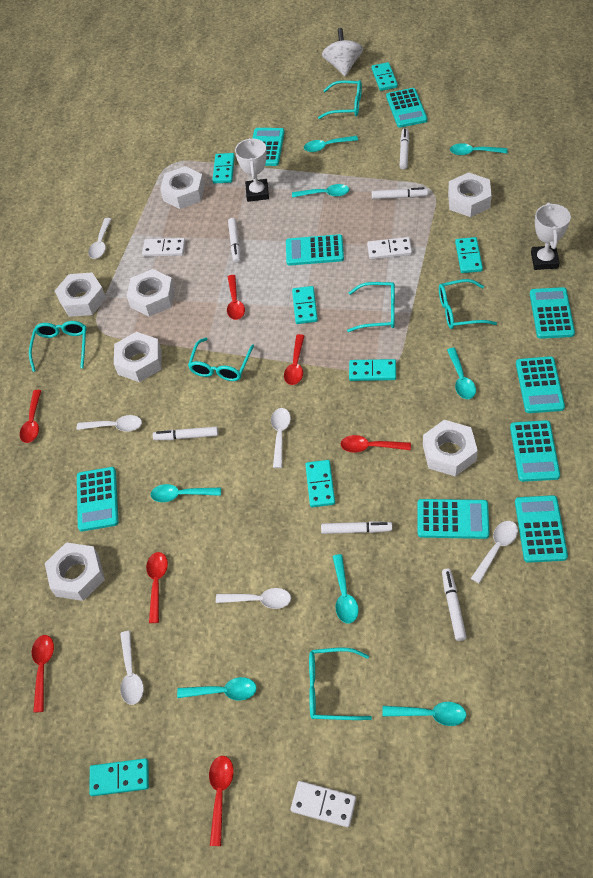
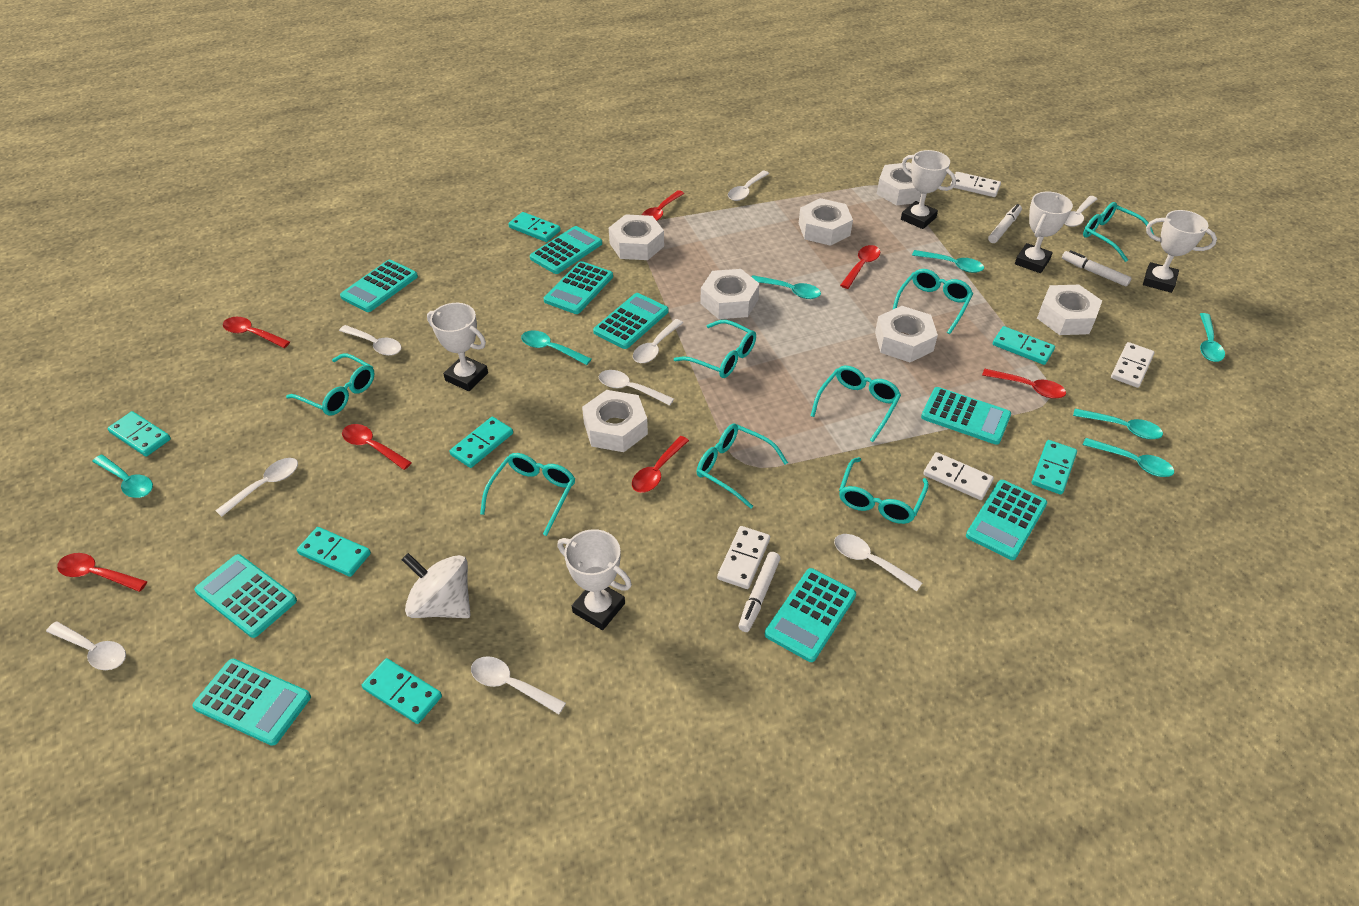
turquoise glasses: [29,321,87,372] [188,338,254,381] [309,648,372,720] [318,80,362,119] [347,282,395,332] [439,279,497,329] = 6 -> [286,353,375,416] [480,453,575,536] [674,320,756,378] [696,424,788,509] [811,366,901,442] [839,457,929,524] [893,269,973,334] [1083,202,1154,262] = 8
turquoise spoon: [151,484,221,502] [177,677,257,701] [292,184,350,198] [304,136,358,152] [333,554,359,623] [382,702,466,726] [447,348,476,399] [450,143,508,155] = 8 -> [92,455,153,498] [521,330,592,365] [752,275,821,299] [912,250,984,273] [1073,409,1163,439] [1083,438,1174,477] [1200,313,1225,362] = 7
white domino: [142,238,186,257] [291,781,356,827] [367,237,412,259] = 3 -> [717,526,770,589] [923,452,994,500] [950,172,1001,197] [1111,342,1155,388] = 4
white marker: [153,427,218,440] [228,218,241,263] [321,521,392,534] [372,187,428,199] [400,128,409,170] [442,568,467,641] = 6 -> [738,552,780,632] [988,204,1022,243] [1062,250,1131,287] = 3
white spoon: [77,415,142,432] [88,218,111,259] [120,631,144,705] [216,588,291,609] [271,408,291,468] [471,521,518,584] = 6 -> [46,621,126,670] [215,458,298,517] [339,325,402,356] [471,656,566,714] [599,370,674,406] [633,319,683,363] [728,171,769,201] [834,534,922,592] [1064,196,1097,227] = 9
white trophy: [235,138,269,202] [531,202,571,270] = 2 -> [427,303,488,391] [557,529,632,630] [901,150,956,229] [1015,192,1073,273] [1143,210,1217,293] = 5

